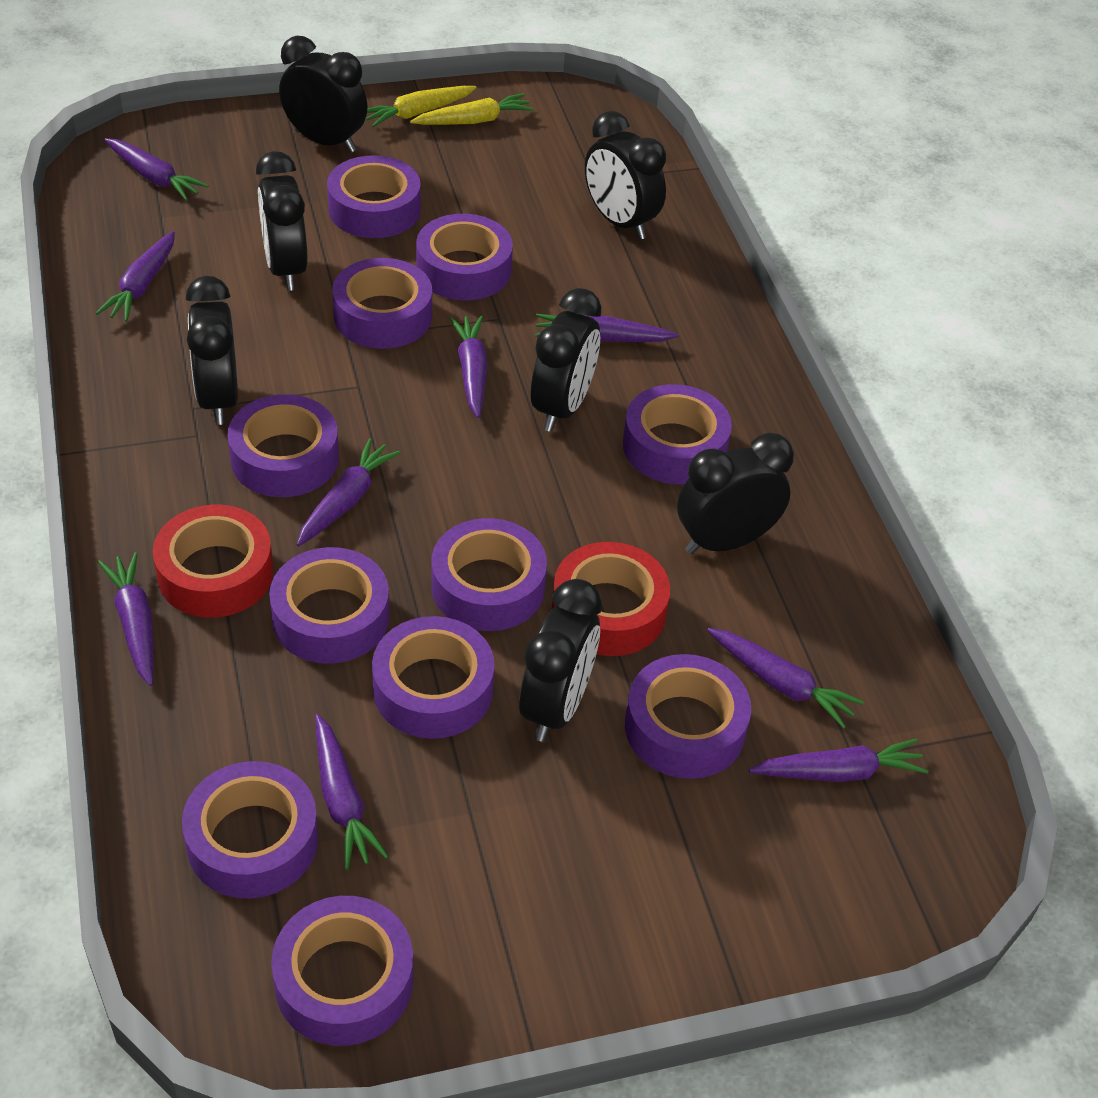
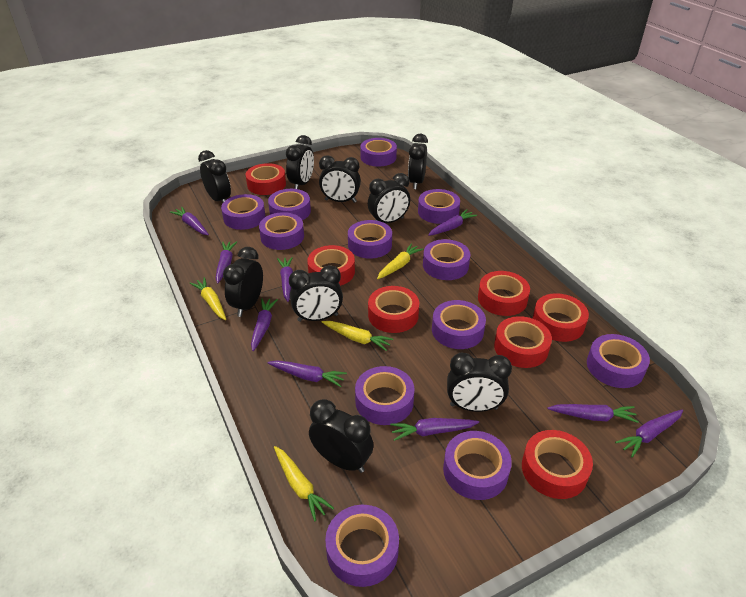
black clock: [186,276,238,425] [256,151,308,291] [279,36,368,153] [519,579,602,741] [531,288,601,432] [585,111,666,240] [677,433,794,554] = 7 -> [198,150,231,203] [223,247,263,317] [286,135,314,189] [289,265,343,322] [309,399,374,473] [319,155,361,203] [368,173,410,223] [408,134,428,189] [447,352,512,412] = 9
purple tape: [182,761,318,899] [228,394,339,497] [269,547,389,664] [271,896,413,1046] [327,155,421,238] [332,258,432,349] [372,616,495,739] [416,214,513,300] [431,518,547,631] [623,384,732,484] [625,654,751,779] = 11 -> [221,194,265,230] [259,212,304,250] [268,189,311,220] [325,505,399,587] [348,220,392,259] [355,366,415,425] [360,138,397,167] [418,189,460,224] [423,239,470,280] [432,300,486,349] [443,431,512,500] [587,334,650,388] = 12
red tape: [153,505,274,618] [552,542,670,656] = 2 -> [246,163,286,195] [307,245,355,286] [368,286,419,333] [478,271,530,316] [494,316,552,368] [522,430,593,499] [532,293,589,342] = 7
yellow carrot: [366,86,477,127] [410,93,534,125] = 2 -> [190,277,226,320] [274,446,334,521] [322,321,393,351] [377,243,423,279] = 4

